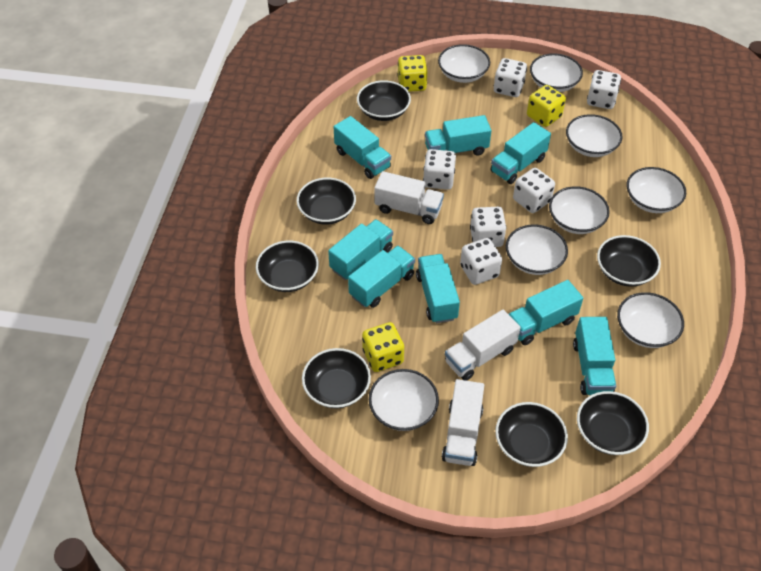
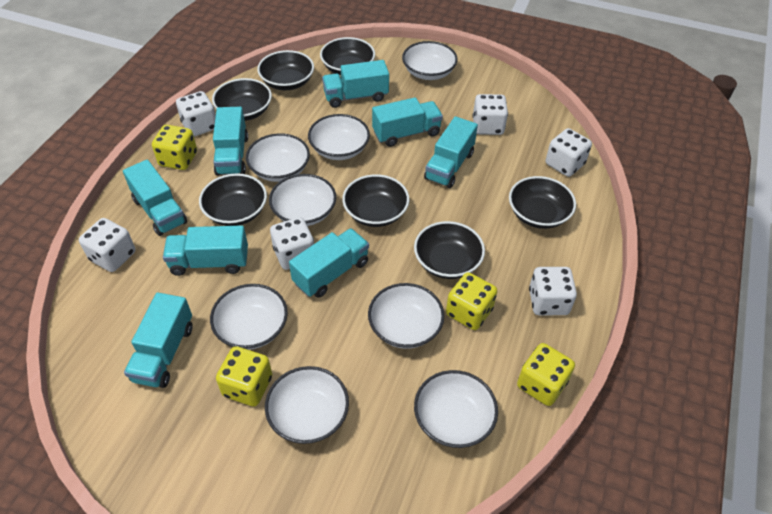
white truck: [374,171,444,224] [442,379,484,466] [445,310,520,381] = 3 -> none = 0
yellow dice: [362,322,404,372] [398,55,428,92] [527,85,566,127] = 3 -> [152,125,197,170] [216,346,272,406] [446,272,497,330] [517,343,575,406] = 4

